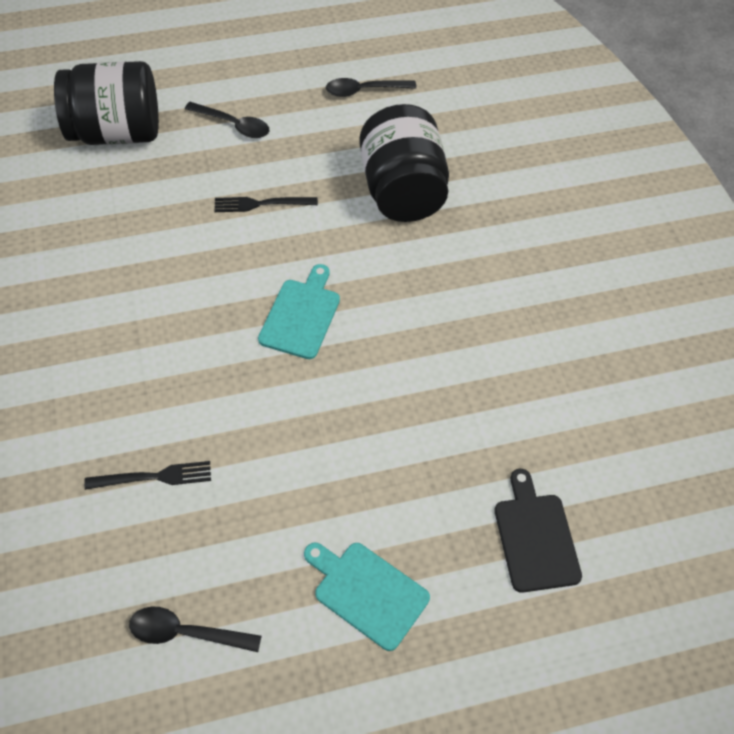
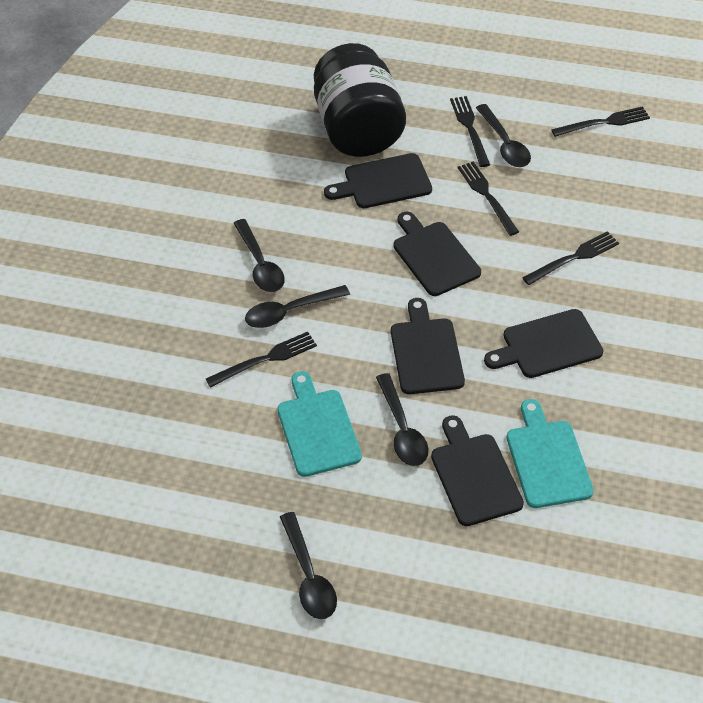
black cutting board: [495,469,582,593] = 1 -> [324,153,432,208] [391,298,465,394] [394,212,481,296] [431,415,524,526] [484,309,603,378] = 5
black fork: [84,461,211,490] [215,197,318,212] = 2 -> [206,332,317,388] [450,96,490,167] [457,161,519,236] [522,231,619,285] [551,106,650,137] = 5
black jar: [54,61,159,145] [359,104,449,222] = 2 -> [314,43,406,157] = 1
black spoon: [129,607,262,652] [185,102,270,138] [326,78,417,97] = 3 -> [233,219,285,292] [245,285,350,328] [280,512,337,619] [376,373,428,466] [476,104,531,167] = 5

